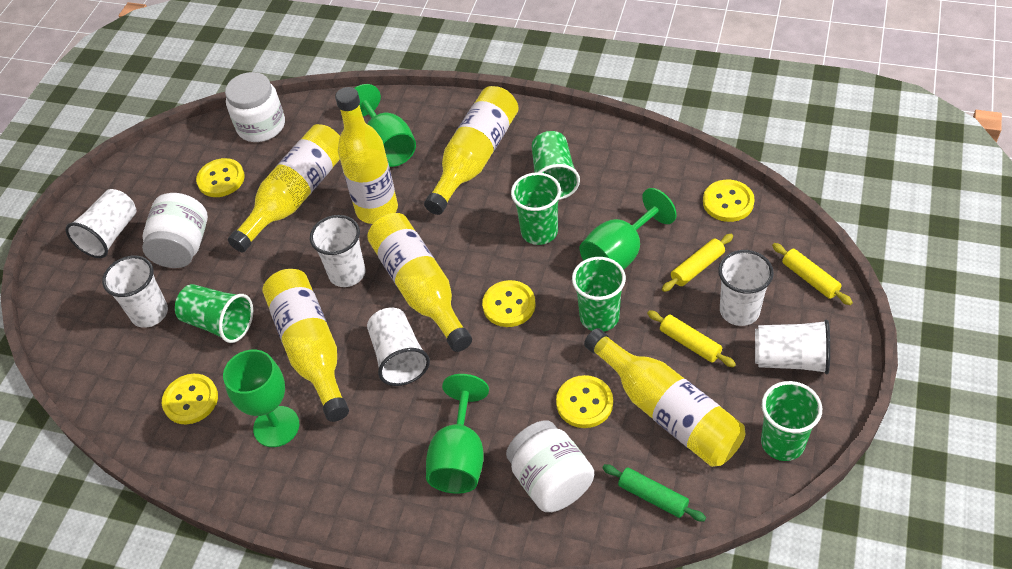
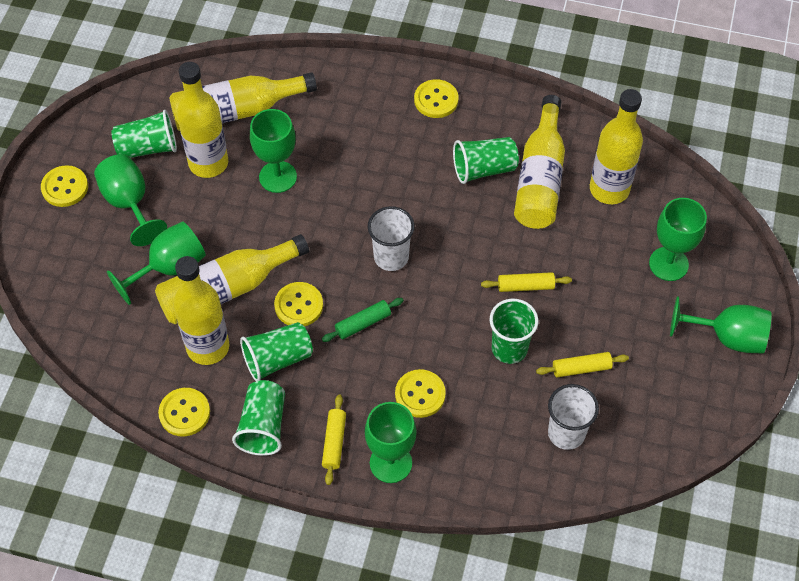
green goblet: [223,350,299,447] [354,84,416,167] [426,374,489,494] [580,188,677,270] = 4 -> [94,154,167,246] [107,222,206,305] [250,109,297,193] [365,402,416,483] [649,198,707,281] [670,296,772,353] = 6
white cup: [66,189,136,258] [102,256,168,328] [310,215,366,287] [367,308,430,386] [718,250,774,326] [755,320,830,374] = 6 -> [368,206,415,271] [548,384,599,450] = 2
white jar: [142,193,208,268] [225,72,285,142] [506,420,594,512] = 3 -> none = 0

